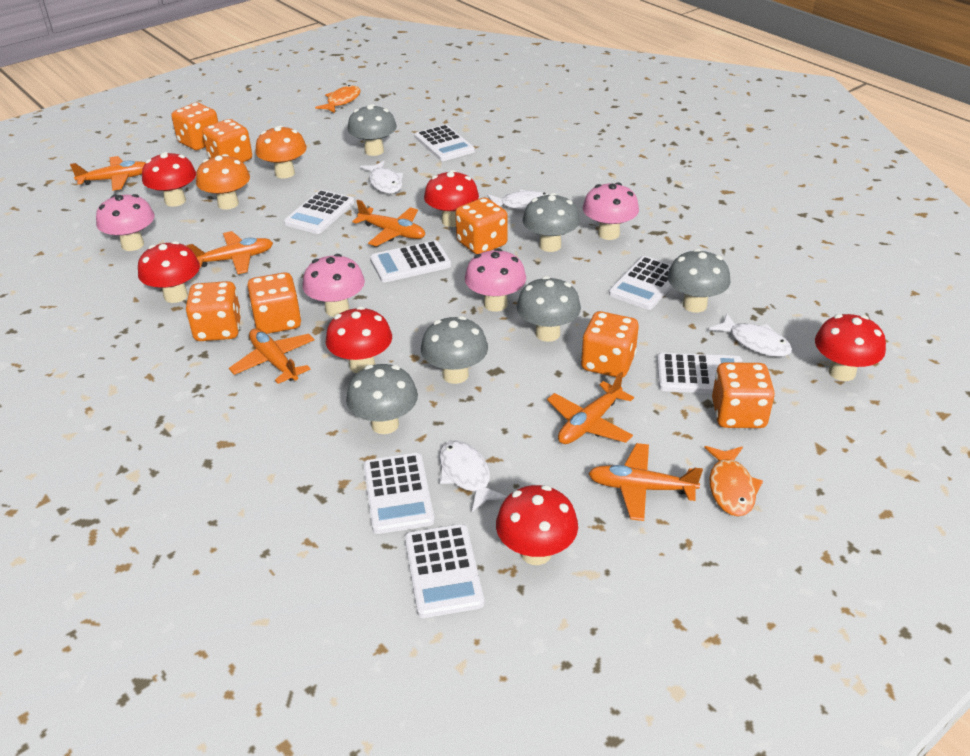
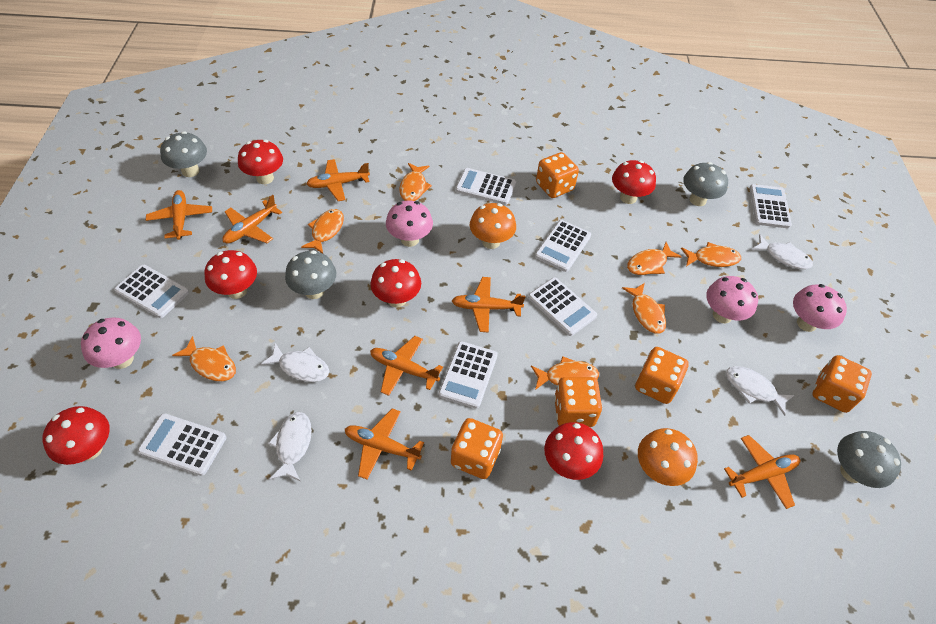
grey mushroom: [346,364,418,434] [347,104,397,156] [421,316,488,384] [517,276,581,342] [523,193,580,252] [667,249,731,312] = 6 -> [160,131,207,177] [285,250,336,299] [683,162,728,206] [837,431,901,488] = 4
orange dice: [171,103,218,150] [186,281,241,341] [202,119,252,162] [247,272,301,334] [455,198,508,254] [581,311,639,378] [712,362,775,428] = 7 -> [451,418,503,479] [536,152,579,198] [554,377,602,427] [635,347,689,404] [813,355,872,413] = 5
orange fish: [315,85,360,113] [704,446,763,516] = 2 -> [172,336,236,381] [301,209,344,253] [399,163,432,201] [531,356,599,390] [622,283,666,333] [627,242,682,275] [681,242,741,267] = 7
orange plane: [70,156,146,191] [186,231,273,274] [229,329,314,384] [352,200,425,246] [547,372,634,444] [588,443,703,521] = 6 -> [146,190,212,240] [222,195,282,244] [306,159,370,201] [345,408,424,480] [370,336,443,396] [452,277,525,333] [724,435,800,509] = 7

